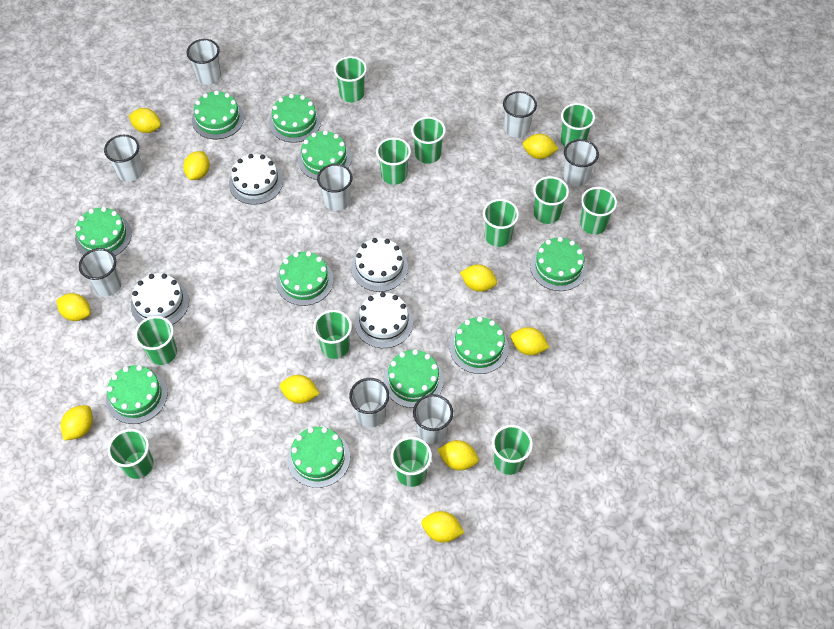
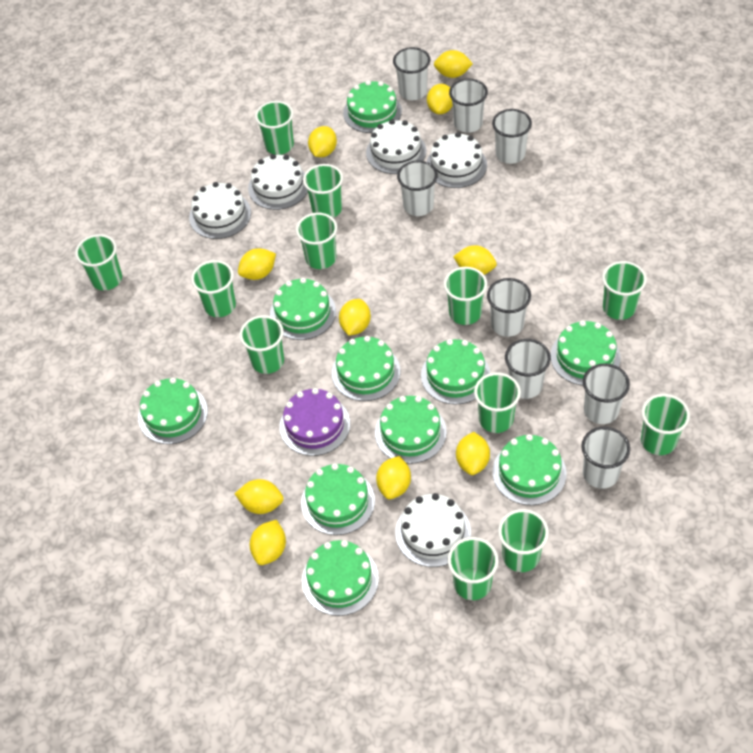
purple cake: none = 0 -> [280,388,350,456] = 1
white cake: [131,274,189,325] [229,154,283,205] [351,238,408,292] [355,292,413,348] = 4 -> [189,182,251,239] [248,154,308,210] [366,119,426,174] [395,493,471,567] [427,132,487,188] = 5

